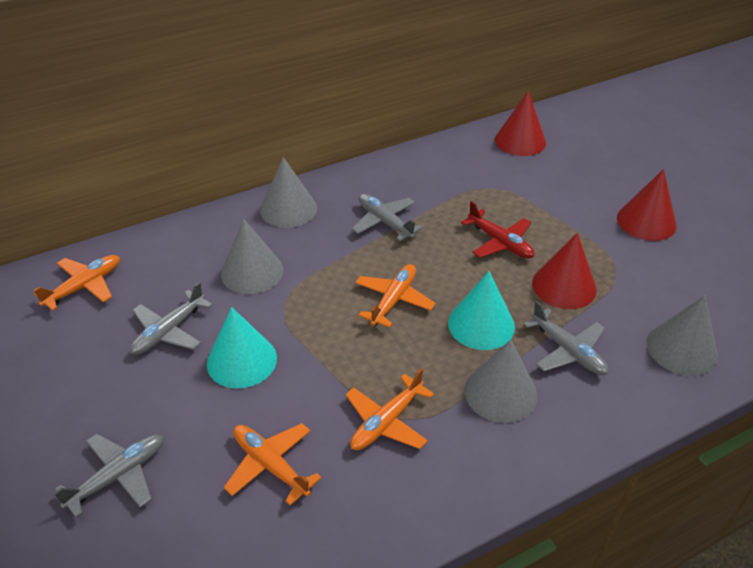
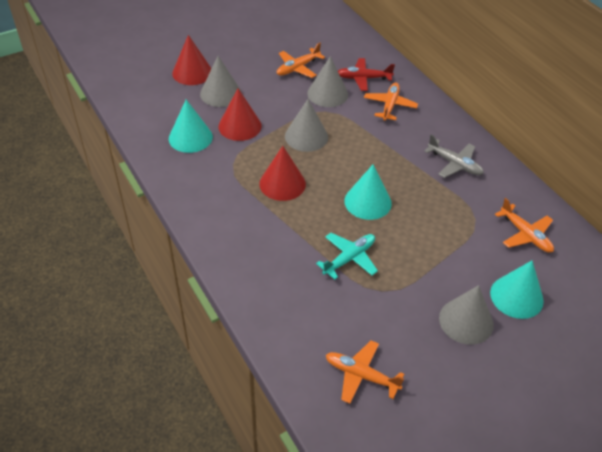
grey plane: [54,434,163,518] [130,282,213,355] [352,194,423,241] [523,301,609,375] = 4 -> [424,135,484,178] = 1
turquoise cone: [207,307,277,389] [448,271,515,350] = 2 -> [169,100,213,153] [344,164,392,220] [490,261,544,319] = 3
turquoise plane: none = 0 -> [316,233,378,280] = 1

